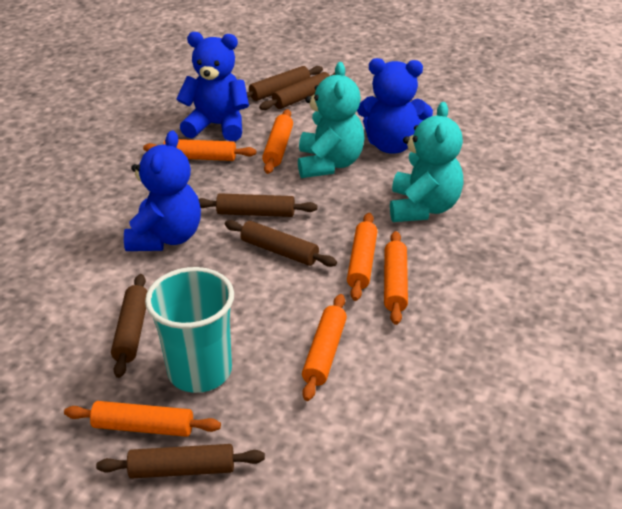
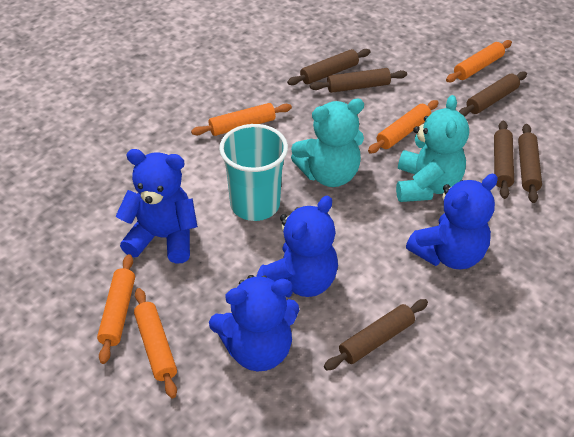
blue teddy bear: [124,130,201,251] [176,32,249,141] [357,58,433,154] = 3 -> [116,149,198,264] [209,275,299,371] [256,196,338,298] [406,174,498,269] = 4
orange rolling pin: [64,401,221,437] [143,139,256,161] [262,109,293,174] [302,294,347,401] [347,213,377,301] [384,231,408,325] = 6 -> [97,254,135,364] [134,288,177,398] [191,103,292,136] [368,100,439,153] [446,40,512,82] = 5

